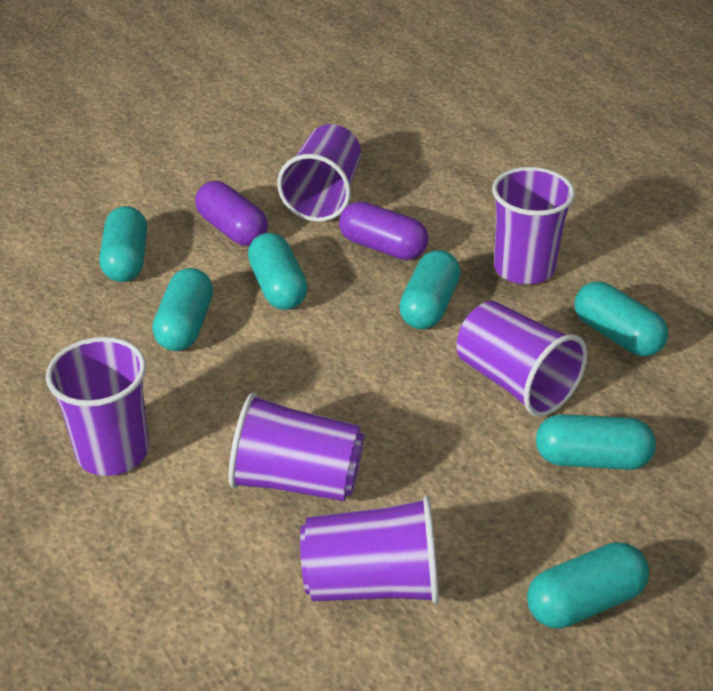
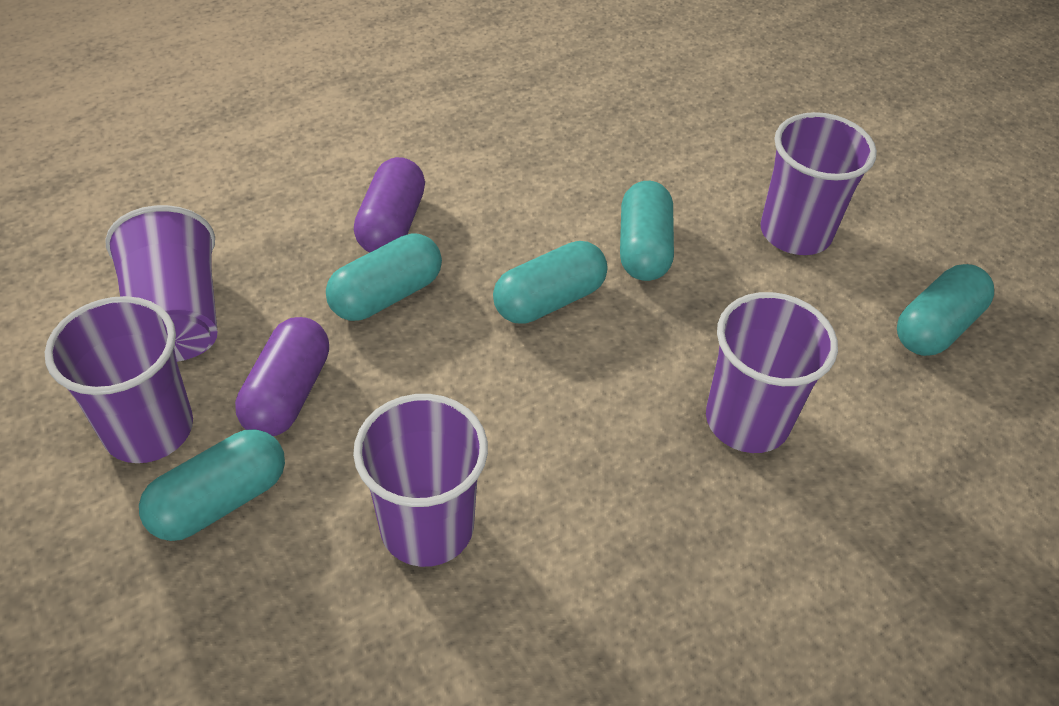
purple cup: [46,337,149,476] [228,393,364,501] [277,124,361,222] [300,496,439,604] [457,301,587,417] [492,167,575,285] = 6 -> [45,296,193,463] [105,205,217,362] [353,394,488,567] [706,292,838,453] [760,112,877,255] = 5
turquoise capsule: [100,206,147,282] [152,268,213,351] [248,233,308,310] [399,250,460,329] [527,542,649,629] [536,414,656,470] [574,282,668,357] = 7 -> [139,429,285,541] [326,233,442,321] [493,241,607,324] [620,181,674,281] [897,264,994,356] = 5

